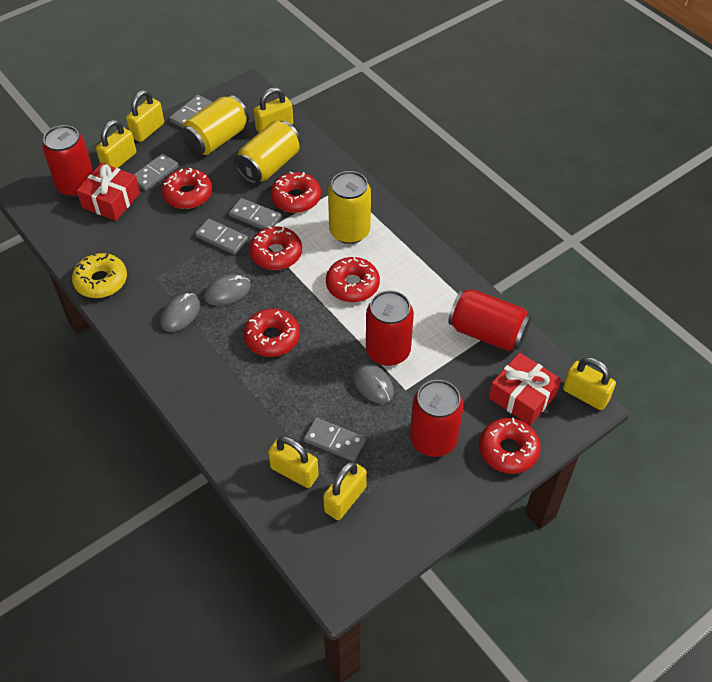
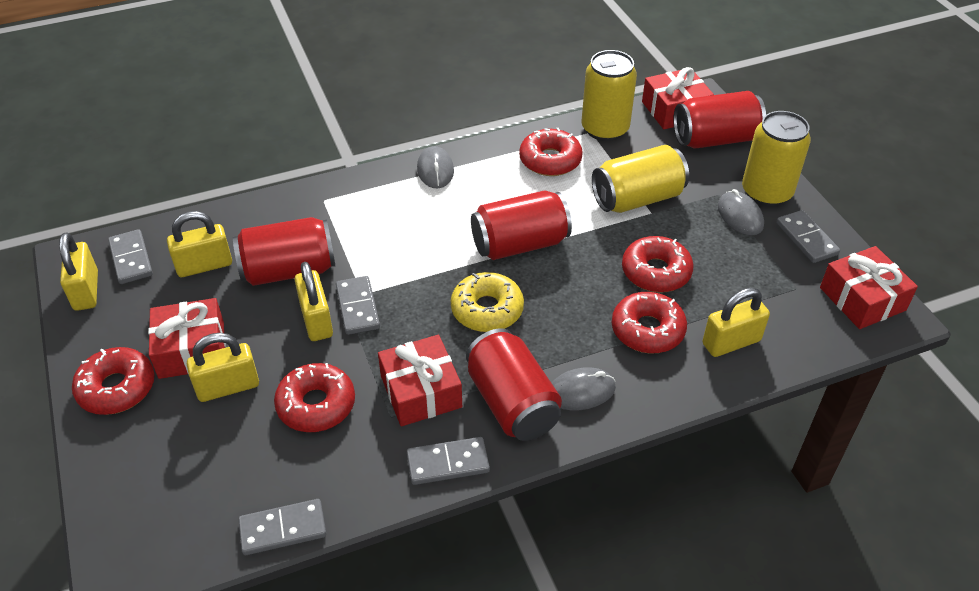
red donut: [161,168,212,209] [243,308,300,357] [249,226,302,270] [271,171,321,213] [326,256,380,302] [479,418,541,474] = 6 -> [72,347,155,415] [274,363,355,432] [519,128,583,176] [612,292,687,354] [622,236,694,293] = 5
red gift: [76,163,140,221] [489,352,561,425] = 2 -> [148,298,226,379] [378,335,462,426] [642,67,714,129] [820,246,918,329] = 4
yellow padlock: [96,120,136,168] [126,90,164,142] [254,87,293,132] [268,436,319,488] [323,461,367,520] [563,357,616,410] = 6 -> [59,232,98,311] [167,211,232,277] [187,333,259,402] [295,262,333,341] [703,288,770,357] = 5

